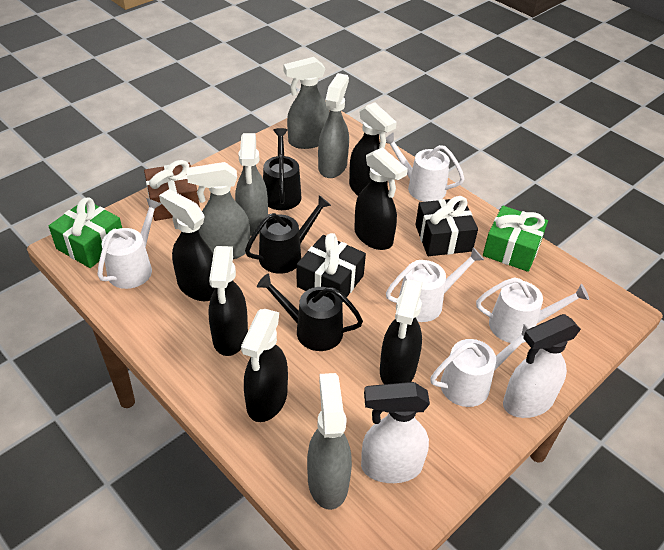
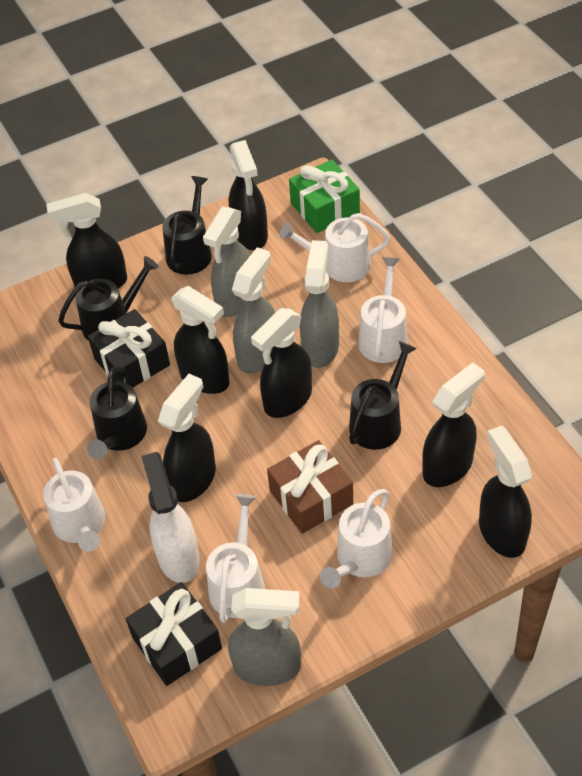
black spray bottle: [159,189,215,301] [209,246,248,356] [241,309,288,422] [349,102,397,196] [354,147,408,250] [380,279,423,384] = 6 -> [46,193,127,289] [158,374,216,502] [171,286,230,394] [229,140,268,250] [251,308,312,418] [422,363,485,487] [479,426,532,558] = 7
black watering can: [245,195,331,274] [257,273,363,351] [263,128,301,210] = 3 -> [58,256,159,341] [87,366,147,459] [162,176,212,275] [349,341,417,450] = 4
green gift: [48,198,122,268] [483,206,548,272] = 2 -> [289,160,360,233] = 1
grey spray bottle: [187,162,250,259] [235,133,268,236] [283,57,329,149] [307,373,352,510] [318,73,349,178] = 5 -> [203,207,250,317] [228,588,301,686] [232,247,275,373] [300,240,339,368] = 4
white spray bottle: [361,382,430,483] [503,314,581,418] = 2 -> [141,452,200,583] = 1

